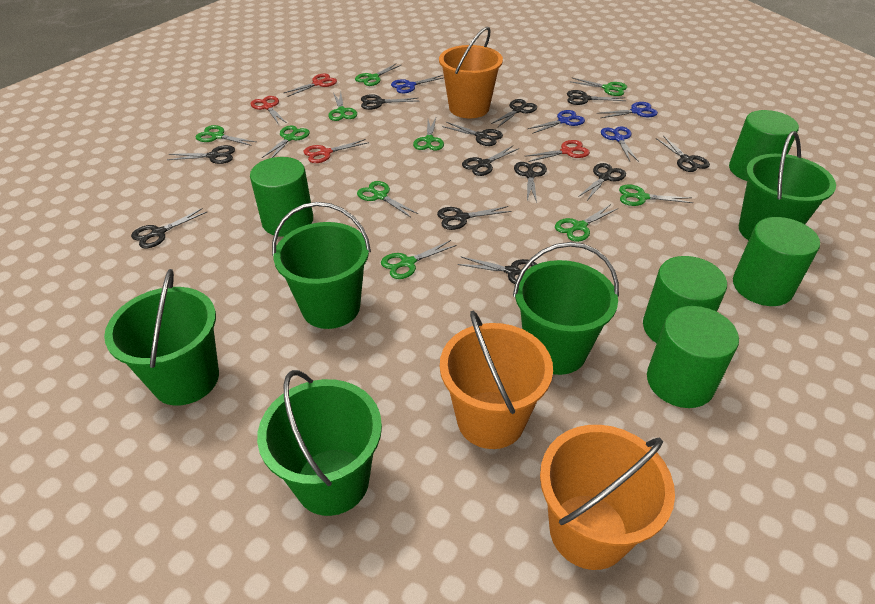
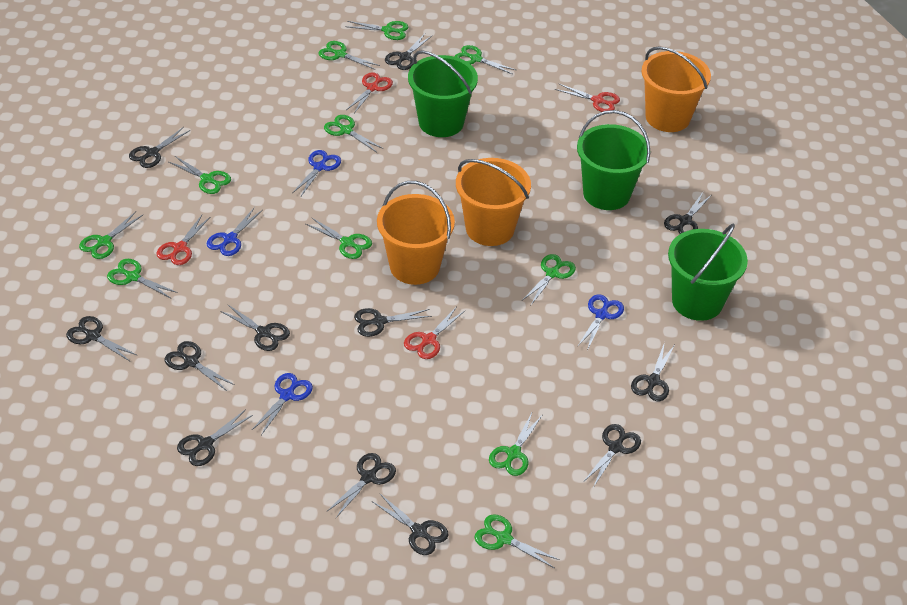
green bucket: [104,269,219,406] [257,370,382,516] [272,202,371,329] [513,242,619,375] [739,131,836,240] = 5 -> [408,50,478,137] [577,110,651,210] [668,224,748,321] = 3
green cylinder: [250,157,313,237] [643,256,727,343] [647,306,739,408] [729,110,799,181] [733,217,820,306] = 5 -> none = 0
green scissors: [196,125,256,146] [262,126,310,158] [328,92,357,121] [355,63,401,86] [357,181,418,217] [381,240,457,279] [413,118,444,151] [555,204,619,242] [569,78,627,96] [619,185,693,206] = 10 -> [79,212,143,259] [107,259,178,298] [169,156,231,194] [306,218,372,259] [318,41,380,70] [324,115,383,152] [345,21,408,40] [455,45,516,74] [474,514,560,568] [489,413,542,476] [523,254,576,305] = 11

